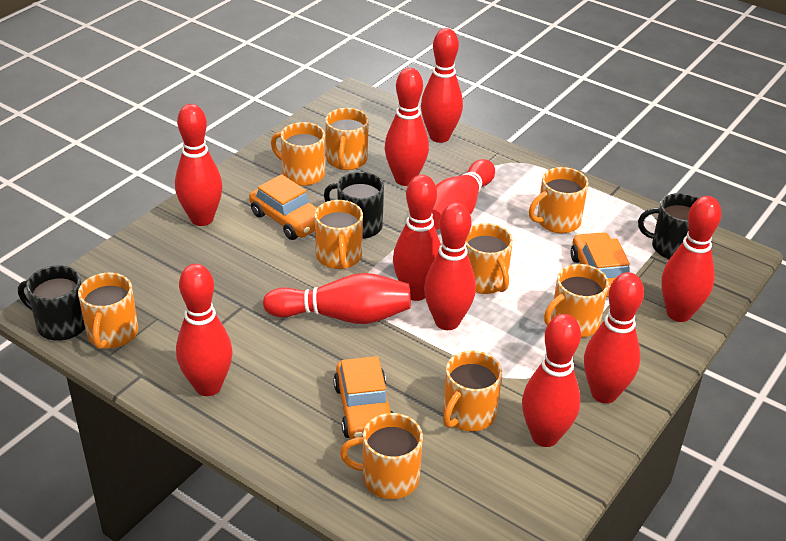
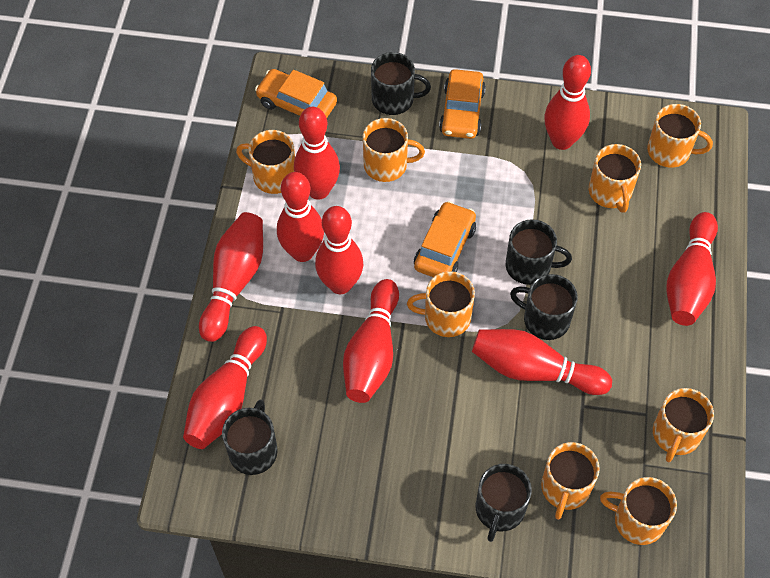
black mug: [18,265,85,341] [324,172,384,239] [638,193,699,259] = 3 -> [222,399,278,475] [371,52,431,115] [476,464,532,542] [506,219,572,285] [510,274,578,340] = 5
orange mug: [78,273,138,349] [271,122,325,186] [315,200,363,269] [325,108,369,170] [340,413,423,499] [443,350,502,431] [466,223,513,294] [529,167,588,233] [544,264,609,338] = 9 -> [236,130,295,194] [363,118,425,182] [407,271,475,337] [541,442,600,520] [589,144,641,213] [600,477,677,545] [647,104,713,168] [653,388,714,462] = 8
red bowling pin: [175,104,222,226] [176,264,233,396] [263,273,411,324] [385,68,429,186] [393,175,441,301] [421,28,463,143] [424,202,476,330] [432,159,495,230] [522,314,581,447] [584,272,644,403] [661,196,721,322] = 11 -> [183,326,267,449] [199,212,263,342] [277,172,324,262] [294,107,340,200] [315,206,363,294] [343,279,399,403] [472,329,612,395] [544,55,591,150] [667,212,718,326] = 9

